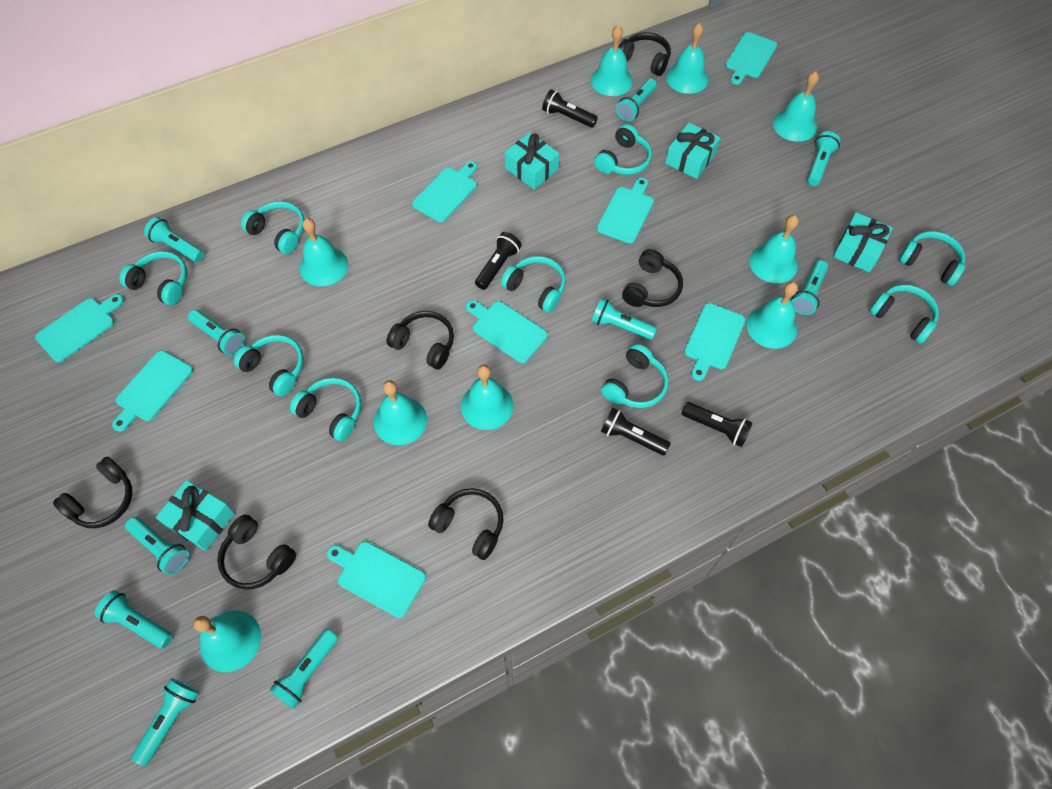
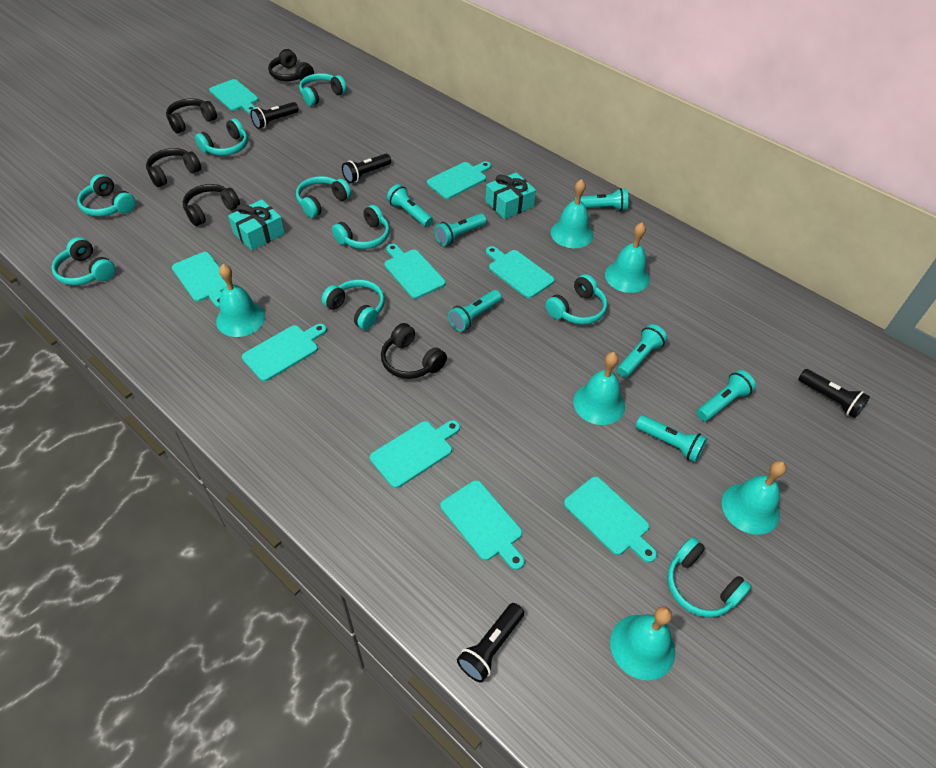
black headphones: [53,457,132,528] [217,515,296,589] [386,311,454,370] [428,488,504,560] [619,32,671,76] [622,249,683,307] = 6 -> [146,148,201,187] [166,98,217,134] [183,184,240,226] [268,49,314,81] [381,323,447,379] = 5
turquoise bell: [194,610,261,672] [300,218,348,287] [374,380,427,445] [461,365,513,430] [591,25,633,96] [666,23,709,94] [746,282,798,349] [749,215,799,283] [773,71,819,142] = 9 -> [216,264,265,337] [551,179,593,248] [573,352,625,425] [605,223,650,293] [610,606,675,680] [722,461,787,535] = 6
turquoise cutting board: [35,294,124,362] [112,351,193,432] [327,542,426,618] [412,161,477,222] [466,300,548,363] [597,178,654,243] [684,303,745,381] [726,32,777,85] = 8 -> [172,252,227,308] [209,79,258,114] [242,324,327,381] [370,420,460,488] [384,244,445,299] [427,161,491,199] [440,480,525,570] [486,246,555,298] [564,477,657,563] = 9
turquoise flashlight: [95,590,173,648] [125,517,189,575] [131,678,199,766] [144,217,204,262] [188,310,245,356] [269,629,338,709] [592,298,657,340] [616,79,657,121] [792,260,828,315] [807,131,840,186] = 10 -> [387,184,433,227] [434,213,487,246] [448,290,502,331] [574,188,628,211] [617,324,667,378] [636,415,707,462] [697,370,756,421] = 7
turquoise gift: [156,480,235,551] [505,132,559,190] [665,122,720,179] [833,212,893,272] = 4 -> [228,199,285,251] [485,172,536,219] = 2

